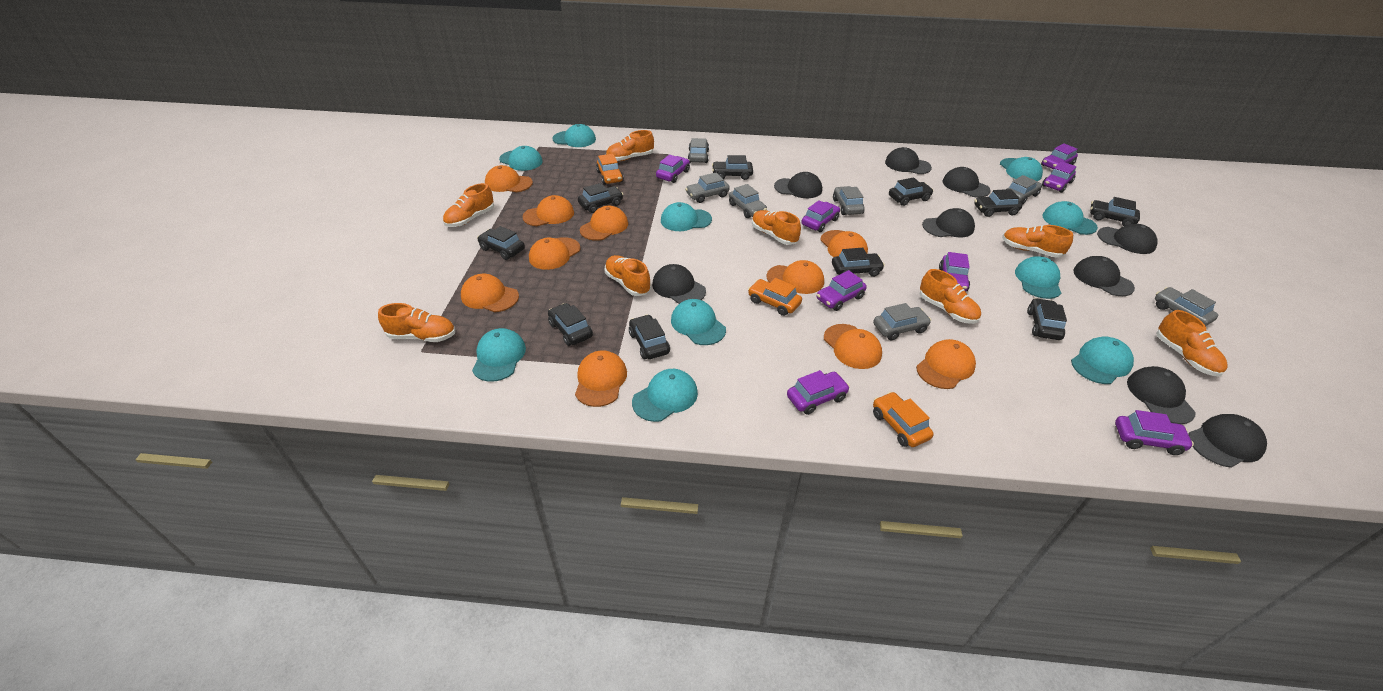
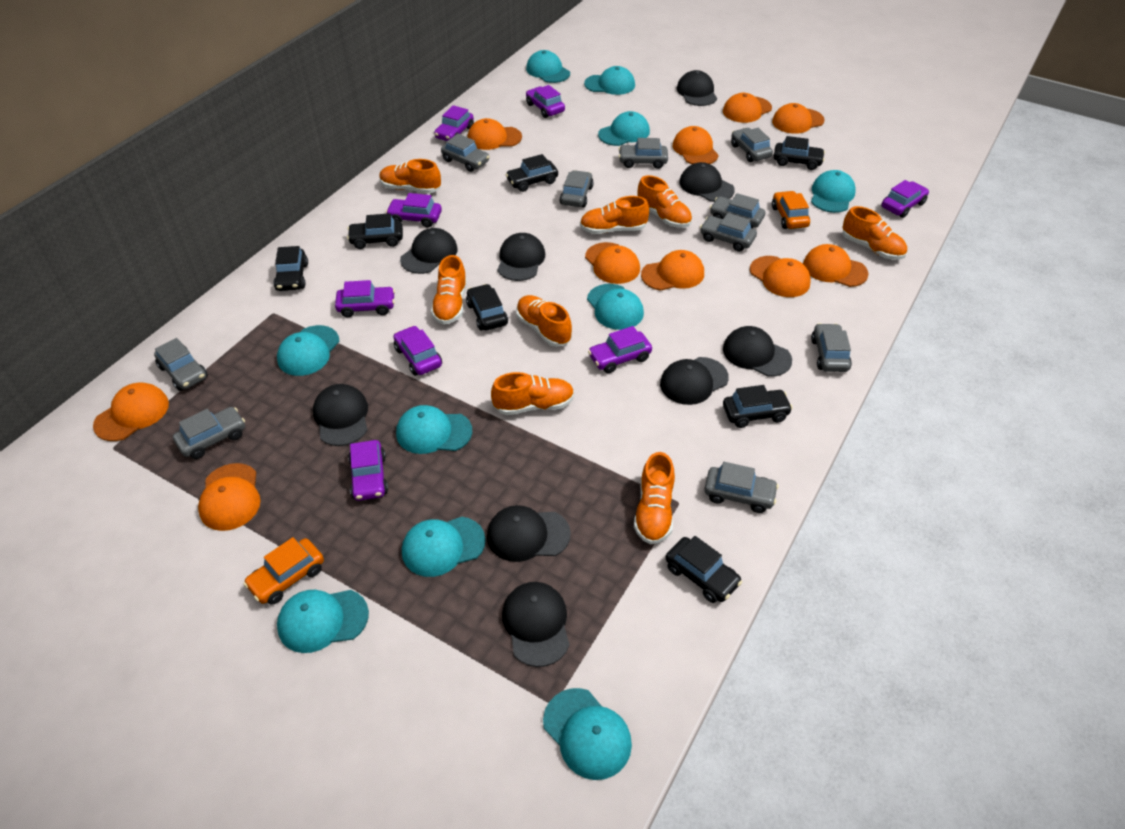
black car: [477,226,525,260] [548,303,593,346] [578,183,623,213] [629,314,670,359] [712,155,753,180] [832,248,885,277] [889,177,934,206] [974,189,1022,217] [1027,298,1067,340] [1090,197,1140,226] = 10 -> [274,246,308,291] [347,213,403,249] [466,284,508,331] [505,154,558,192] [666,536,742,603] [723,385,793,428] [774,136,825,170] = 7
grey car: [685,173,730,203] [688,138,709,163] [729,184,767,218] [833,186,865,215] [873,303,931,340] [1007,175,1042,205] [1155,287,1218,326] = 7 -> [154,338,208,391] [173,407,245,459] [441,134,490,172] [560,170,594,207] [618,138,668,169] [700,213,757,252] [704,462,779,513] [710,193,765,228] [731,128,773,162] [811,323,852,372] = 10
orange car: [596,154,624,185] [748,278,802,316] [873,392,934,447] = 3 -> [243,537,324,605] [772,191,810,229] = 2

